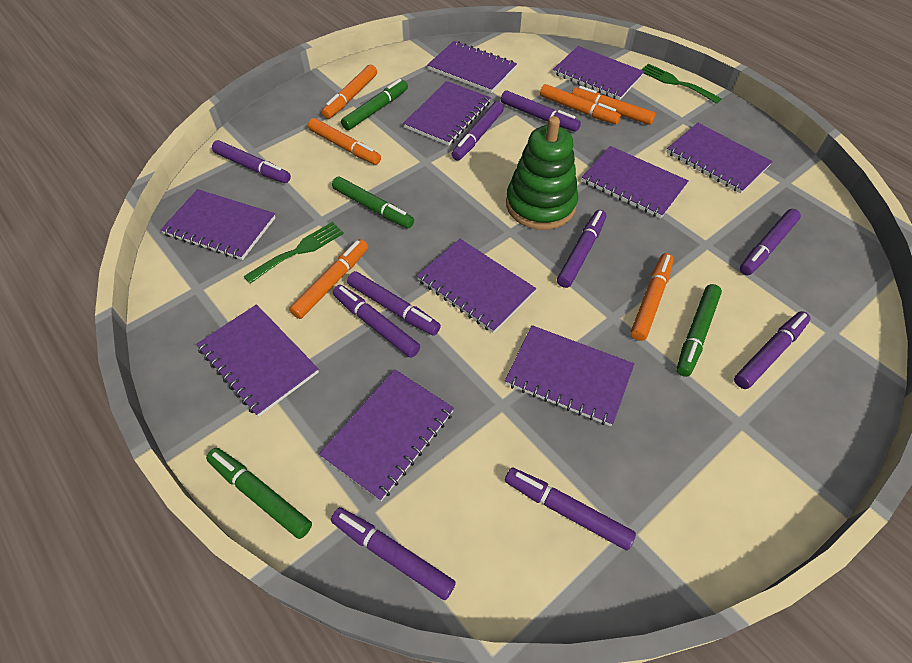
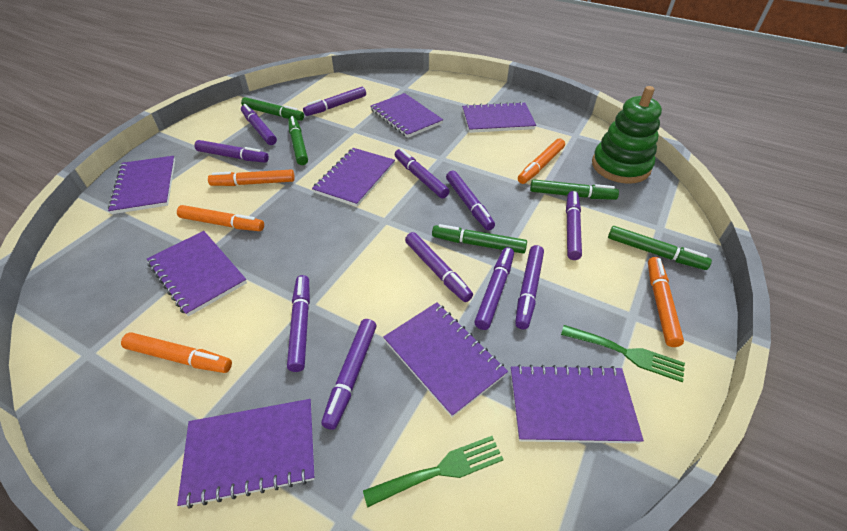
green marker: [206,448,312,539] [332,177,414,228] [341,79,408,130] [676,284,722,377] = 4 -> [241,97,304,121] [288,116,308,165] [432,224,527,254] [530,179,619,200] [608,226,712,270] = 5
orange marker: [289,239,368,319] [308,118,381,165] [322,64,377,119] [540,84,621,124] [572,86,656,125] [630,253,674,341] = 6 -> [121,332,232,373] [177,205,264,231] [208,169,295,186] [518,138,565,184] [648,257,684,347] = 5
purple marker: [212,140,291,183] [331,507,456,600] [333,285,420,358] [347,271,441,336] [452,101,504,161] [501,90,581,132] [505,467,636,551] [557,210,606,288] [734,311,811,389] [740,209,801,275] = 10 -> [194,140,269,163] [241,104,277,145] [287,275,310,372] [303,87,366,116] [321,319,376,430] [395,148,450,198] [405,232,473,302] [446,170,495,231] [474,247,514,330] [515,245,544,329] [566,191,582,260] = 11
purple notebook: [161,189,276,260] [196,304,319,417] [319,369,454,501] [403,81,491,146] [417,239,536,333] [427,41,517,93] [505,325,634,426] [553,46,644,100] [582,146,689,218] [666,123,773,194] = 10 -> [108,156,175,214] [147,231,247,316] [177,399,315,508] [312,148,395,207] [370,93,443,138] [383,302,508,417] [462,102,536,133] [511,364,644,443] = 8

